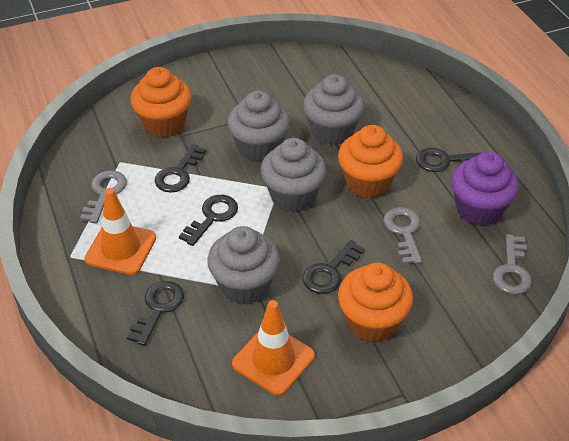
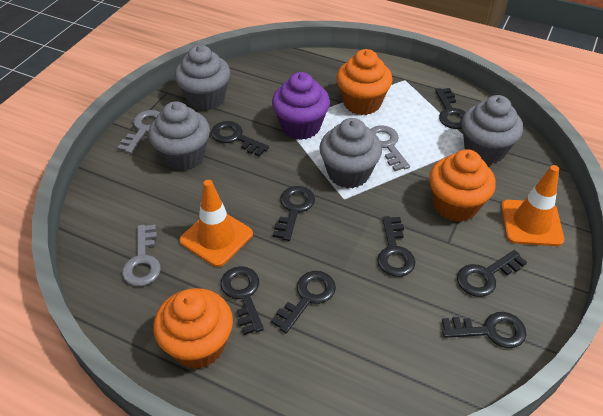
black key: [127,281,184,346] [155,144,206,193] [179,195,238,246] [302,240,365,294] [416,147,482,172] = 5 -> [211,121,269,156] [220,266,264,335] [271,271,336,333] [273,186,315,241] [377,216,416,277] [435,88,465,129] [442,312,527,348] [457,250,527,297] = 8

